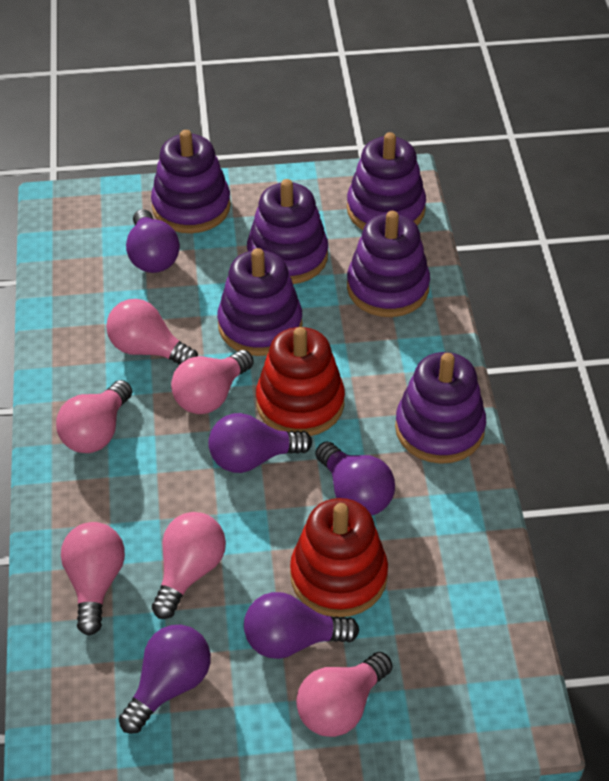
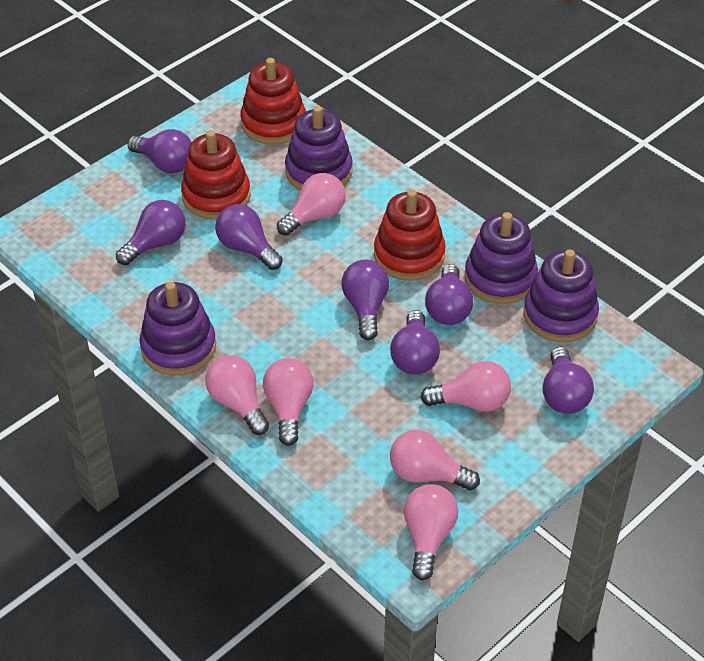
purple light bulb: [119,625,211,734] [126,209,180,273] [208,413,312,473] [244,592,359,659] [316,442,395,516] = 5 -> [116,200,186,265] [127,129,192,173] [215,204,283,270] [342,260,389,340] [390,310,440,374] [425,264,473,325] [542,347,594,414] = 7
purple stacking toy: [151,130,231,233] [217,248,302,356] [247,179,328,284] [347,132,426,230] [347,211,430,317] [395,352,486,464] = 6 -> [139,282,216,376] [285,106,353,190] [465,212,538,304] [524,249,599,342] = 4
red stacking toy: [256,327,345,436] [290,498,388,617] = 2 -> [181,130,251,220] [240,58,306,145] [374,189,446,281] = 3

